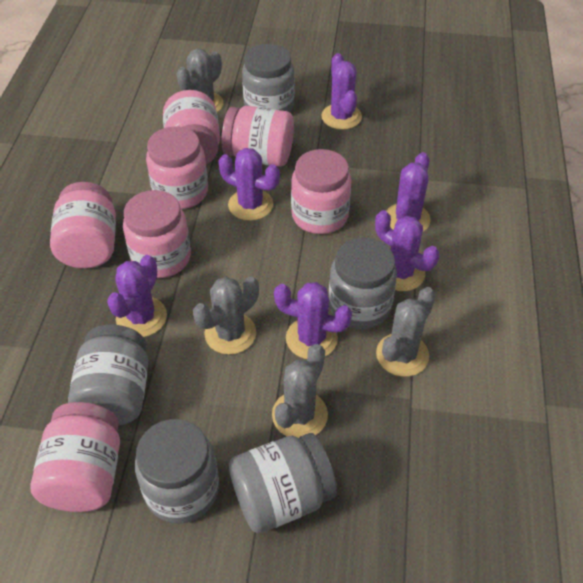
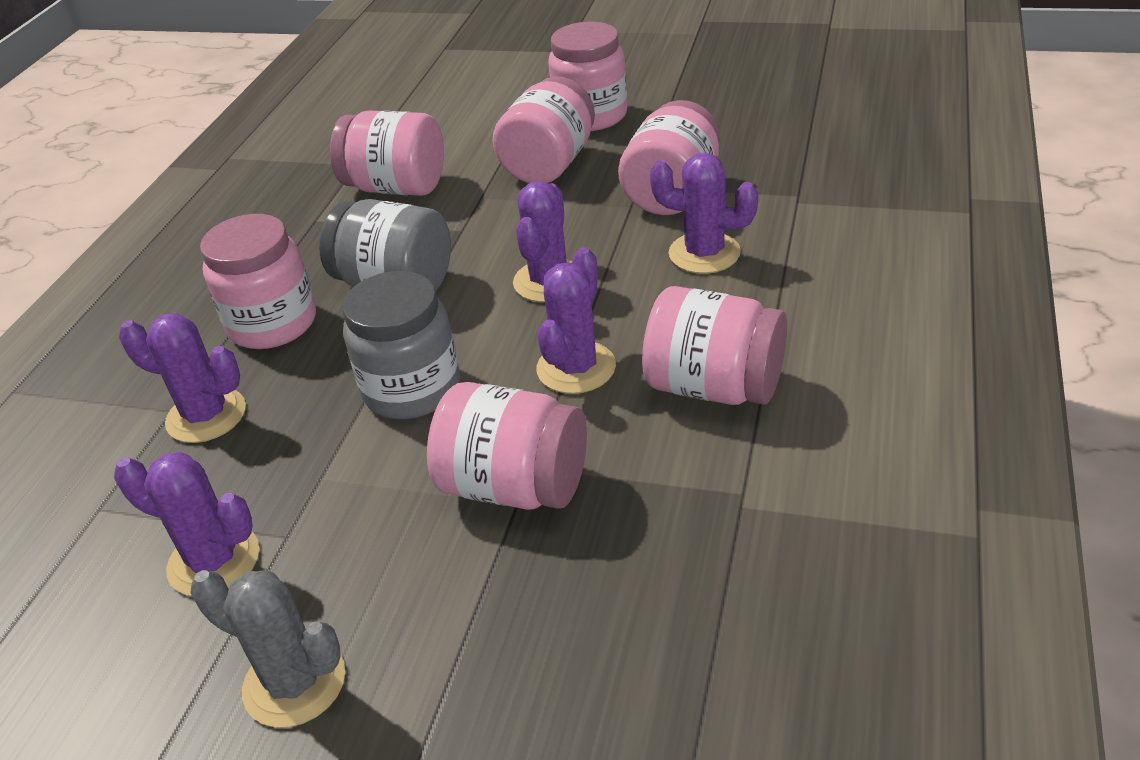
grey cactus: [176,49,223,112] [193,276,259,355] [272,344,328,438] [376,287,436,377] = 4 -> [191,570,345,728] = 1
grey jar: [68,325,148,426] [135,419,219,524] [229,433,337,533] [242,44,295,112] [329,238,397,329] = 5 -> [319,199,451,291] [342,271,460,419] = 2
purple cactus: [107,255,167,337] [218,148,280,221] [274,282,352,359] [321,53,362,130] [375,210,439,291] [387,152,431,232] = 6 -> [114,452,259,596] [119,313,246,443] [513,181,572,302] [537,247,616,394] [650,152,758,274] = 5

